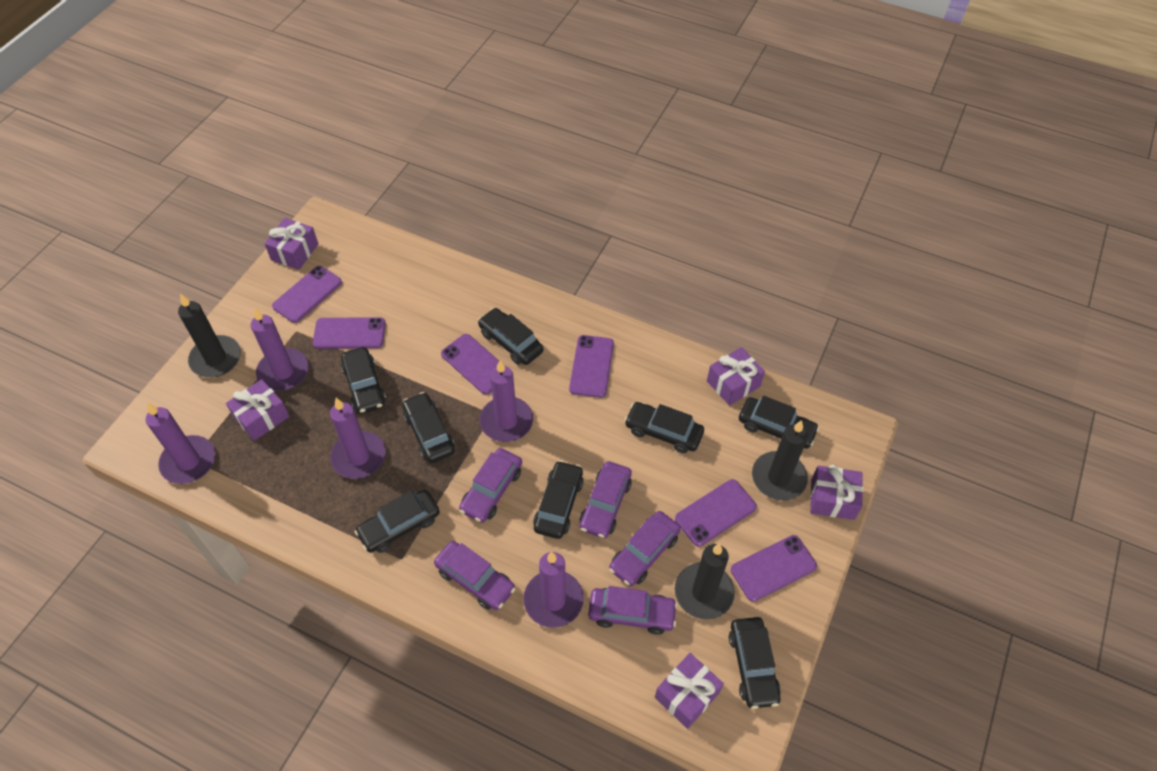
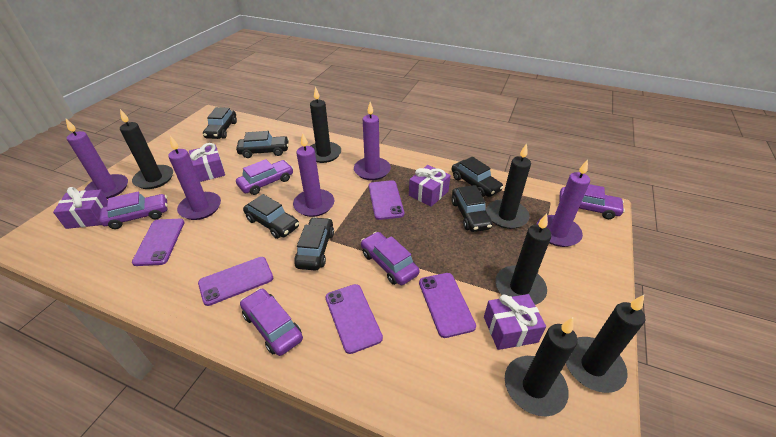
black candle: [178,294,241,377] [675,543,735,619] [752,420,808,501] = 3 -> [120,109,173,189] [310,86,341,163] [486,143,531,229] [495,213,552,305] [505,317,578,416] [566,295,645,393] = 6
black car: [341,347,386,414] [354,490,440,553] [402,392,455,463] [478,308,543,365] [533,460,584,539] [624,402,704,453] [729,617,781,709] [739,396,819,449] = 8 -> [203,107,237,139] [236,131,289,158] [243,194,299,239] [294,217,334,271] [452,157,504,197] [452,185,492,232] = 6
purple gift: [226,379,289,441] [264,218,318,270] [655,653,724,729] [707,347,765,406] [810,465,863,520] = 5 -> [53,187,108,229] [189,143,225,182] [409,165,451,207] [484,294,546,350] = 4
purple phone: [272,266,342,323] [313,317,386,349] [441,334,505,395] [569,335,614,398] [675,479,757,547] [731,535,817,602] = 6 -> [132,219,184,266] [198,257,273,306] [325,284,383,354] [369,180,404,220] [419,273,476,338] = 5

